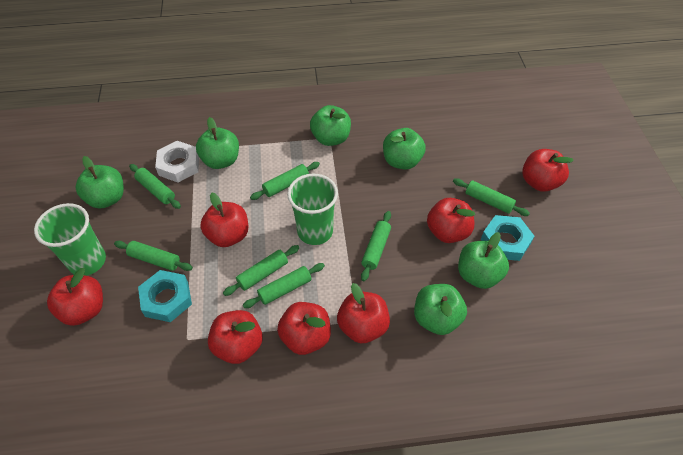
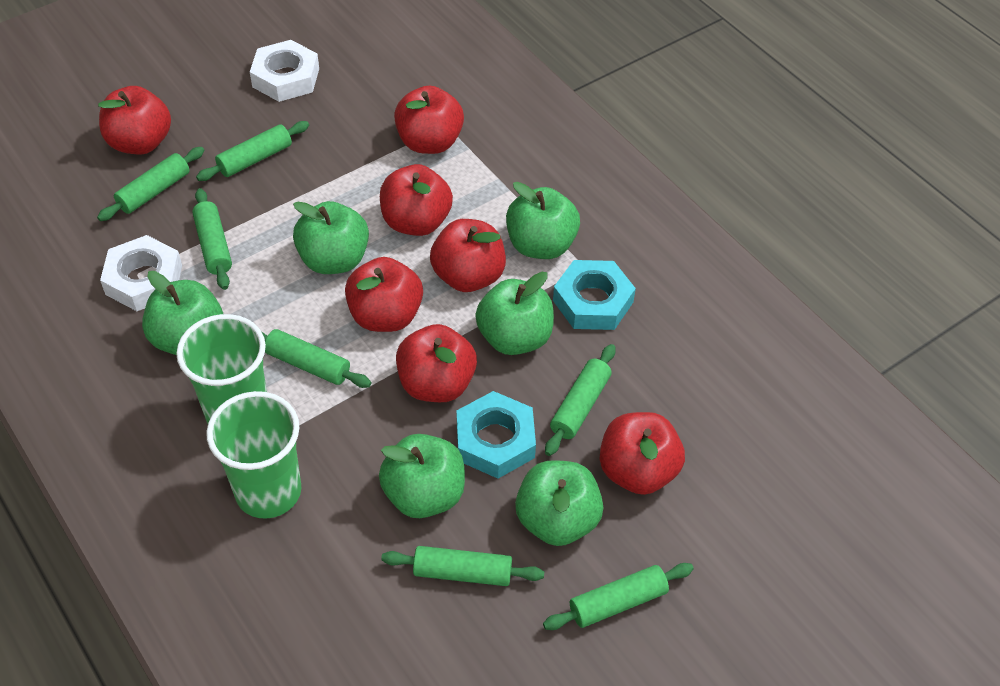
white nut: [155,141,199,182] = 1 -> [100,235,182,311] [250,40,319,102] = 2

